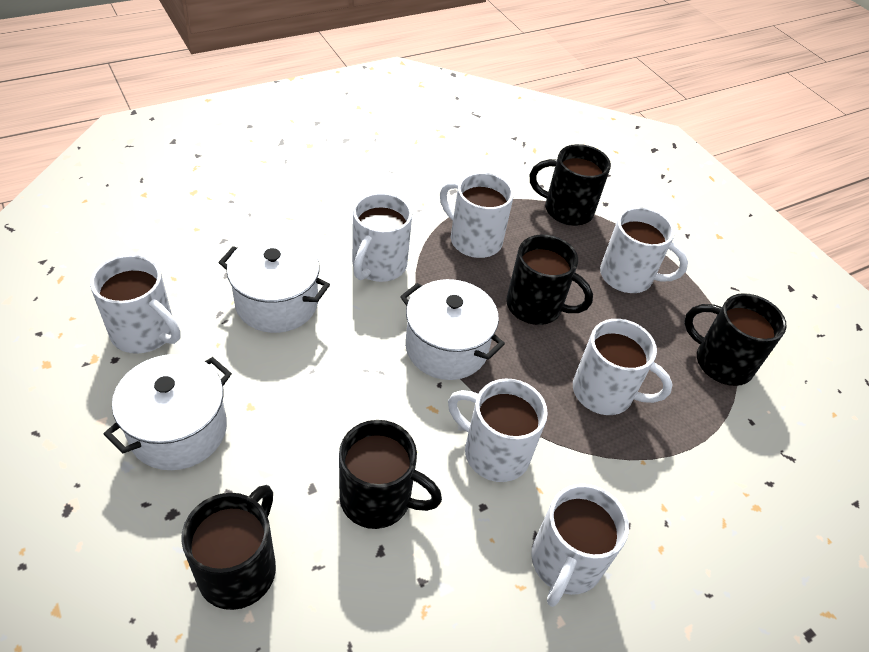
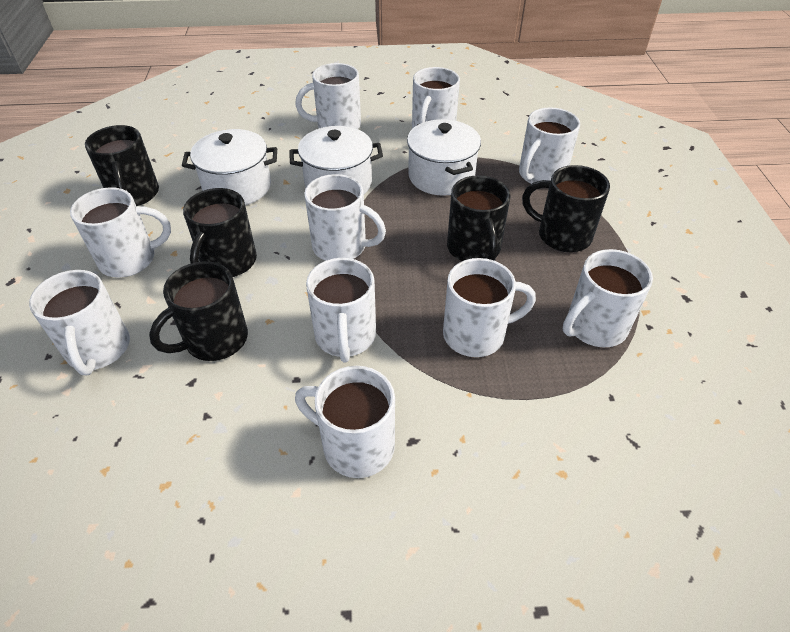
white mug: [90,255,181,354] [352,193,412,282] [440,172,514,258] [448,379,548,482] [531,484,629,607] [573,319,673,415] [600,207,688,293] = 7 -> [29,270,130,375] [70,187,171,277] [295,63,361,129] [295,366,395,478] [304,174,386,261] [306,258,376,362] [412,67,460,129] [443,258,536,357] [519,107,580,184] [563,249,653,347] = 10

